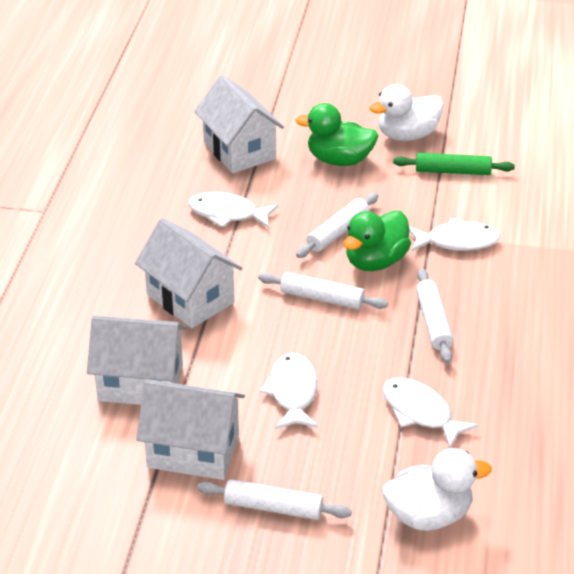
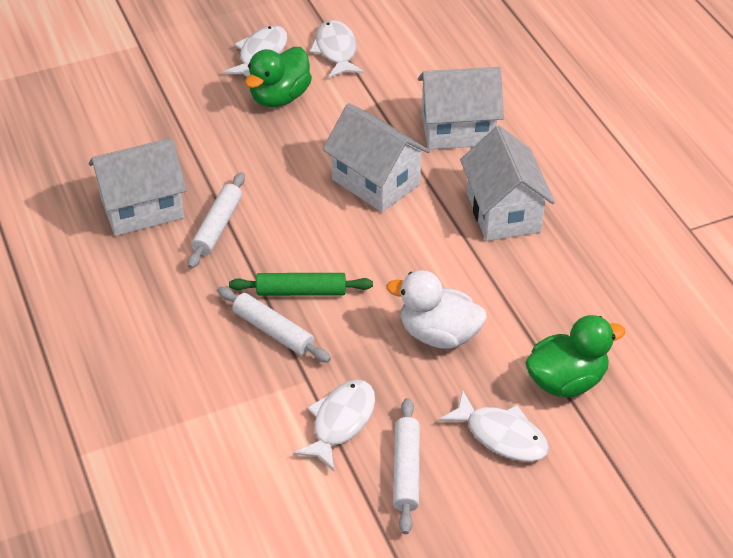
white duck: [370,84,444,141] [382,448,492,531] = 2 -> [387,270,487,349] = 1
white rolling pin: [197,479,352,520] [258,272,388,309] [296,193,379,258] [416,268,453,363] = 4 -> [188,172,245,269] [217,287,331,362] [393,398,420,534] = 3

